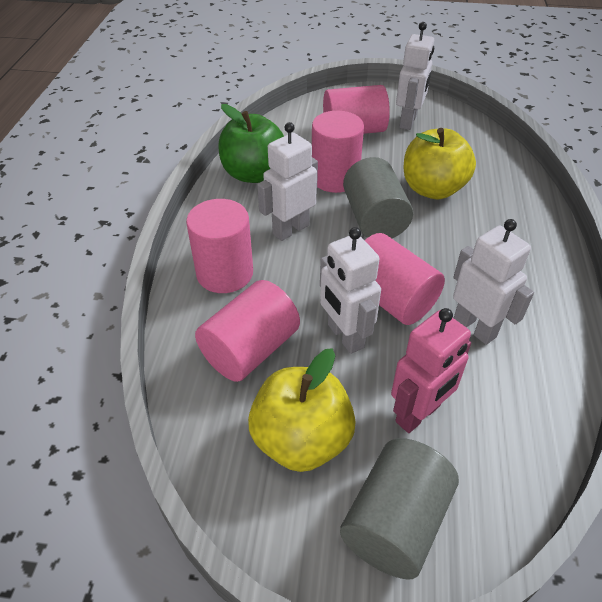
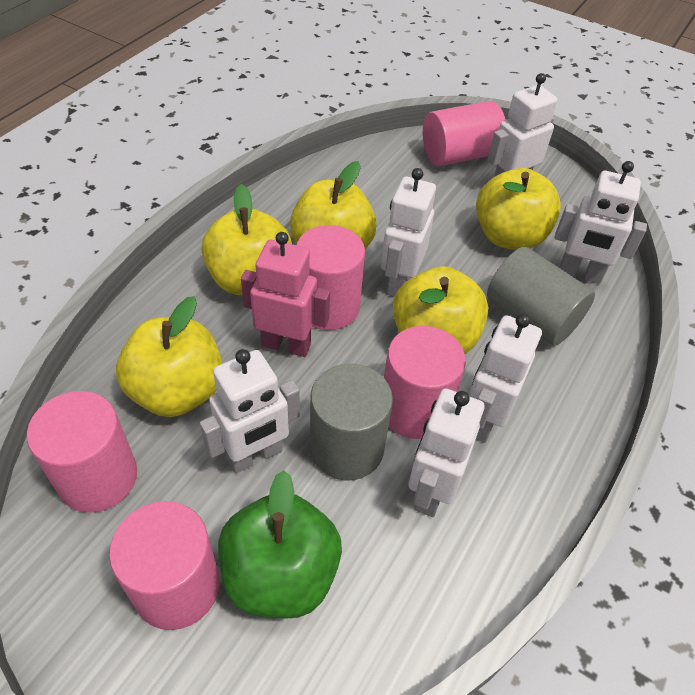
white robot: [257,122,318,241] [320,227,381,354] [396,22,434,130] [453,219,534,345] = 4 -> [200,349,300,474] [381,168,436,297] [408,389,484,517] [469,314,542,443] [487,73,558,177] [554,161,647,284] = 6
yellow apple: [248,348,356,472] [403,128,476,199] = 2 -> [116,296,222,417] [201,184,292,295] [290,161,377,249] [393,266,488,354] [476,168,561,250] = 5

